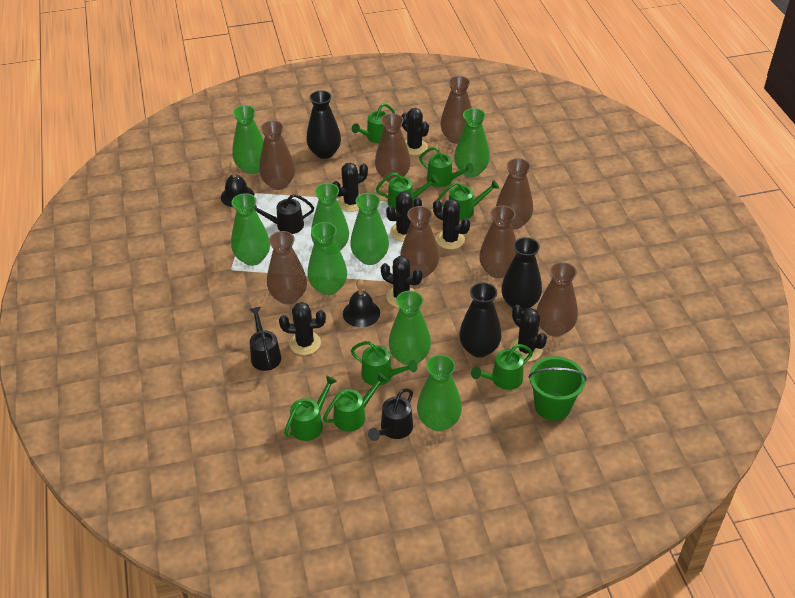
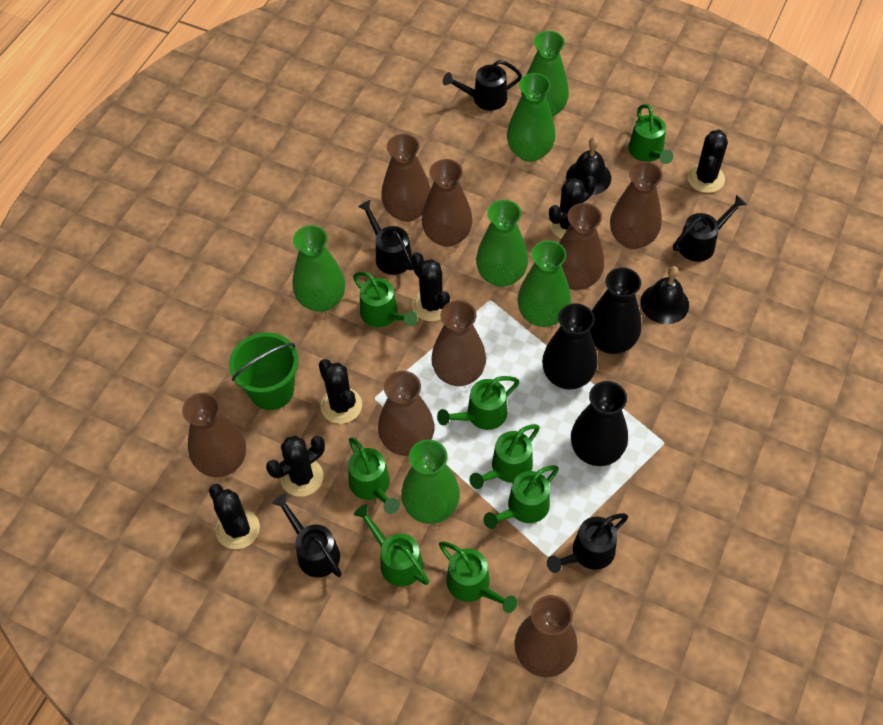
black cactus: [279,302,326,355] [333,163,368,212] [381,256,423,308] [386,192,422,242] [401,108,429,155] [433,199,470,249] [510,305,547,361] = 7 -> [209,484,260,549] [266,436,325,497] [319,359,362,424] [411,252,451,321] [549,176,596,239] [687,129,728,193] = 6
black watering can: [249,307,281,371] [254,194,314,234] [368,388,413,441] = 3 -> [272,494,342,577] [358,200,413,275] [443,60,522,111] [547,513,628,573] [673,195,747,262] = 5
green vase: [231,193,270,266] [233,105,264,174] [308,222,347,295] [311,183,349,251] [350,193,389,265] [389,291,431,365] [417,355,462,431] [454,108,490,177] = 8 -> [293,225,345,312] [401,439,460,524] [476,200,528,287] [507,73,556,162] [517,240,571,327] [521,31,569,117] = 6

